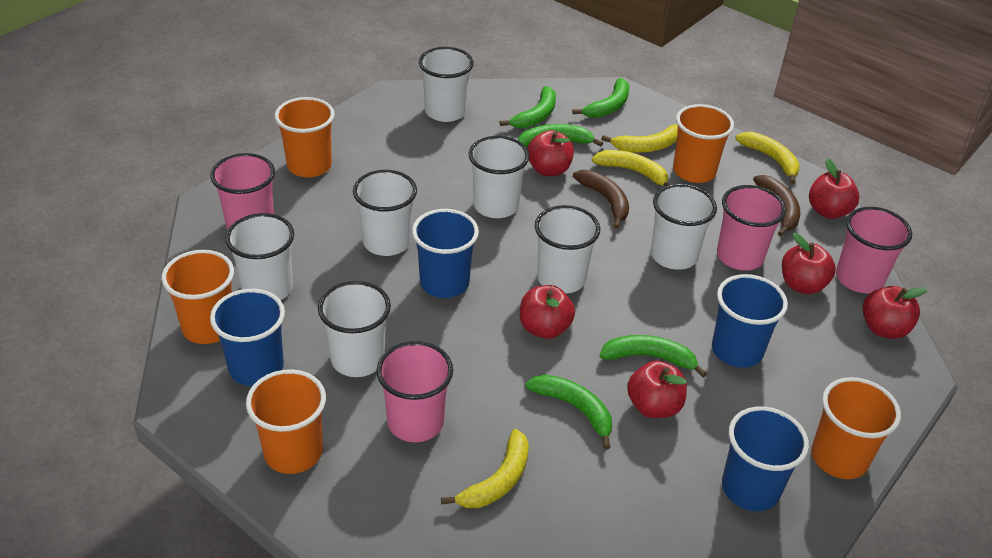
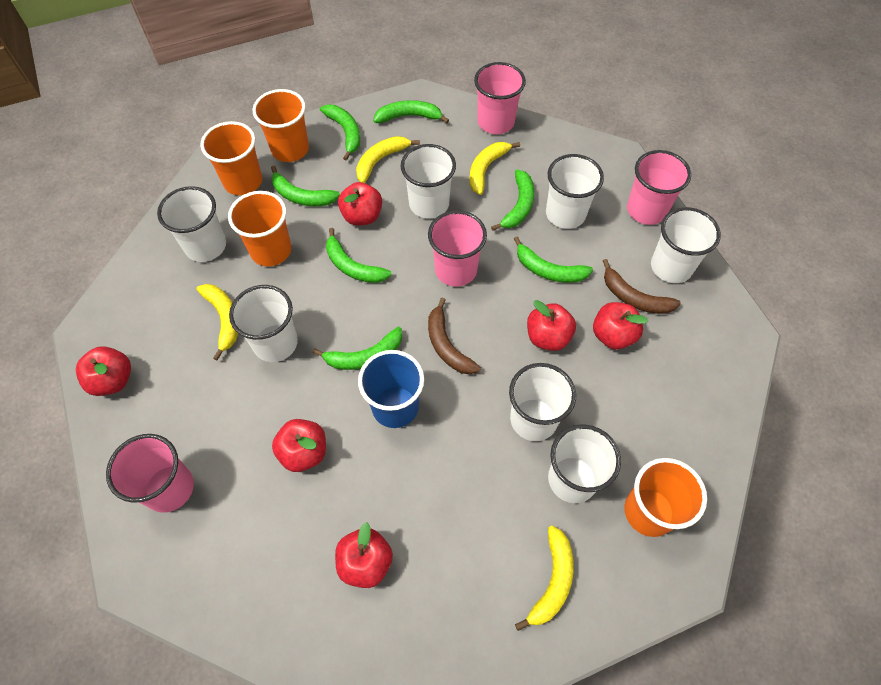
blue cup: [210,289,285,386] [412,209,479,298] [712,274,788,368] [722,406,809,511] = 4 -> [358,350,424,428] = 1
green banana: [500,86,556,128] [518,124,603,147] [525,375,612,449] [572,78,629,118] [599,335,707,378] = 5 -> [271,166,340,206] [313,327,402,370] [320,105,360,161] [326,228,391,283] [373,100,449,123] [491,170,534,231] [514,236,593,283] = 7
orange cup: [161,250,234,344] [246,369,326,474] [275,97,335,177] [673,104,734,183] [811,377,901,479] = 5 -> [200,121,262,195] [228,191,292,266] [253,89,309,162] [624,458,707,537] = 4

